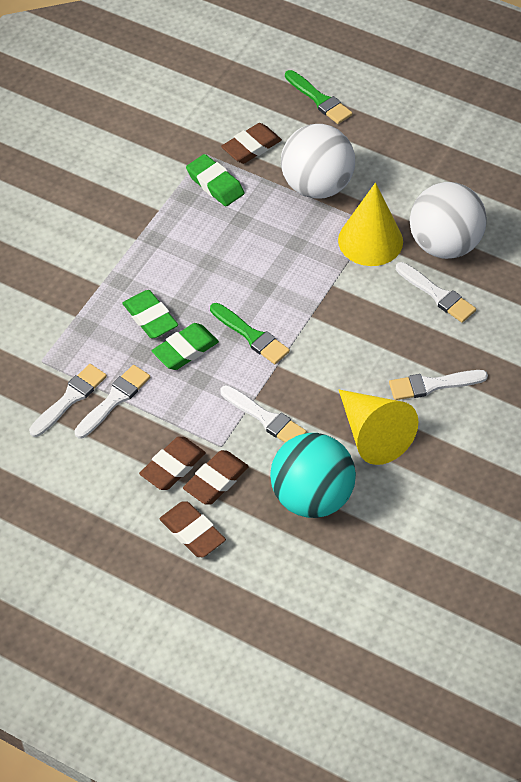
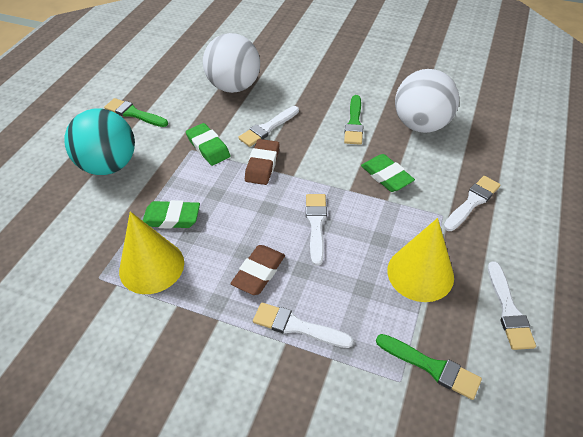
brown eraser: [139,437,206,490] [160,501,226,557] [183,450,249,505] [221,123,282,164] = 4 -> [230,245,285,295] [245,139,279,185] = 2
green brush: [210,303,290,364] [285,70,352,124] = 2 -> [104,98,168,127] [344,95,364,145] [376,334,482,400] = 3

